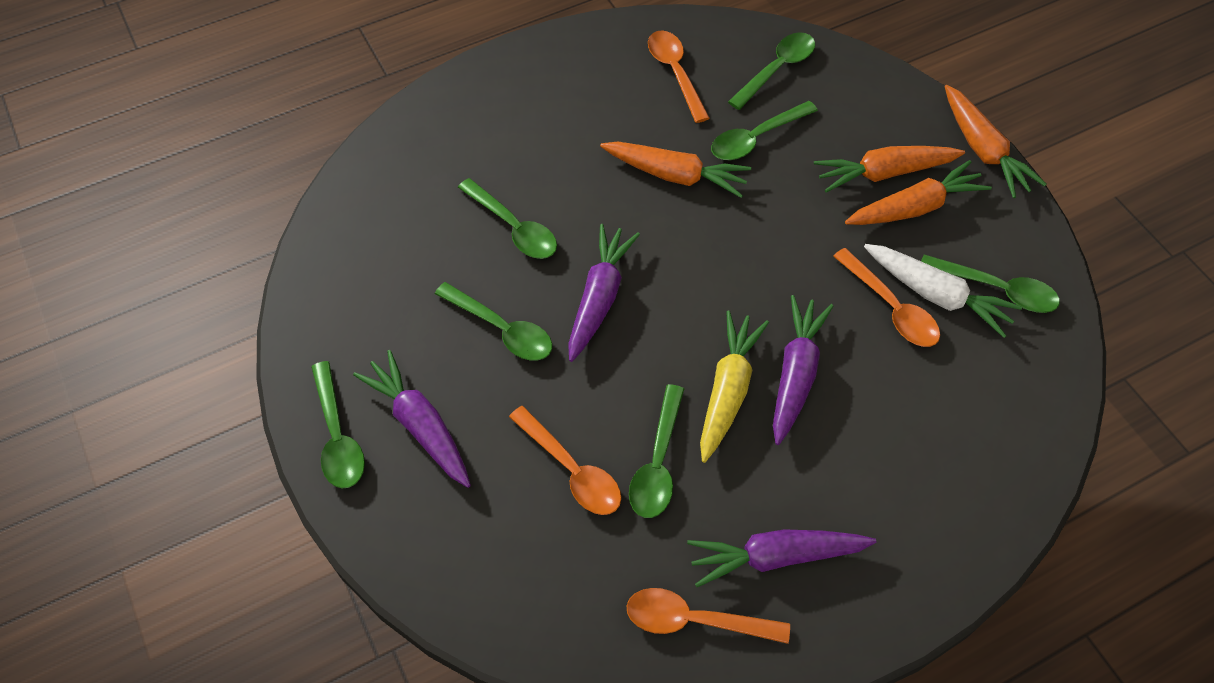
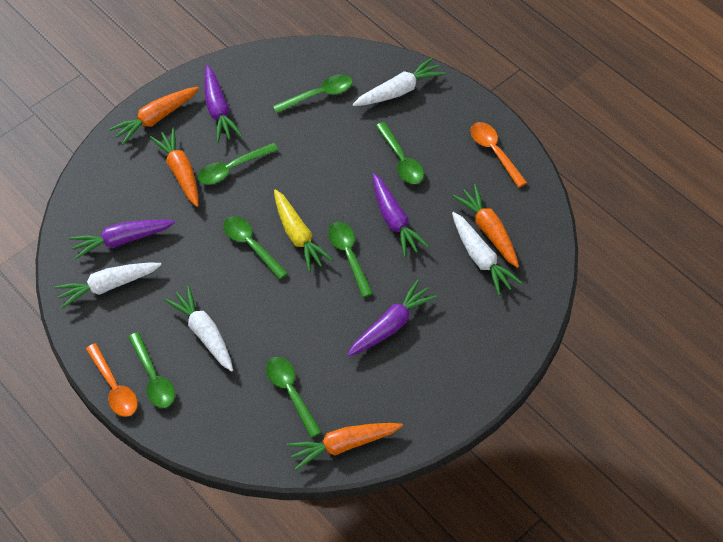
orange spoon: [509,406,621,515] [627,588,790,644] [648,30,710,123] [833,248,940,347] = 4 -> [86,343,138,417] [471,122,527,188] = 2
white carrot: [864,244,1022,338] = 1 -> [54,262,161,309] [165,286,233,372] [353,57,445,106] [452,212,522,296] = 4

